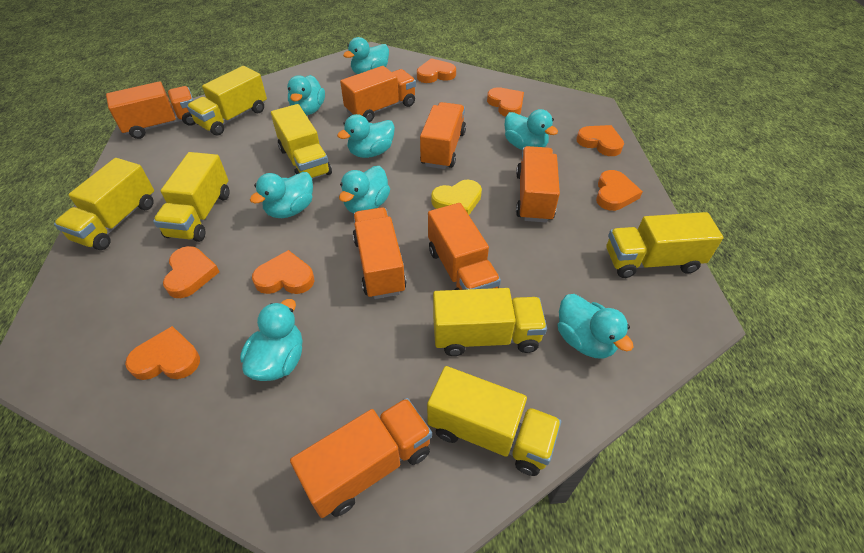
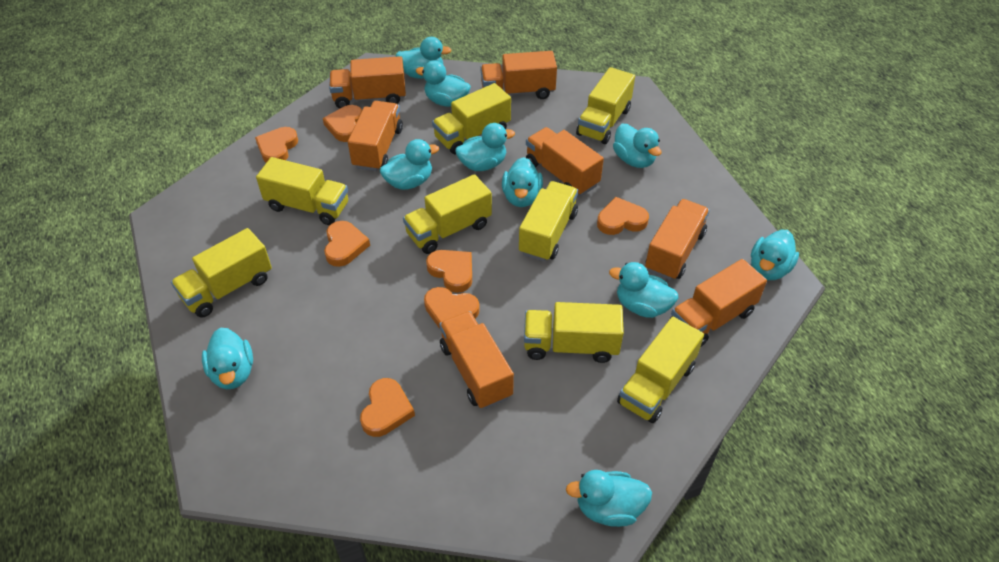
turquoise duck: [240,299,302,381] [250,172,313,218] [287,75,325,115] [337,114,395,158] [339,166,390,213] [343,37,389,74] [504,109,558,150] [558,294,634,359] = 8 -> [202,328,253,389] [380,139,439,190] [395,37,452,79] [416,60,471,107] [455,123,515,171] [502,157,543,207] [566,470,652,527] [609,262,679,318] [613,124,661,168] [751,230,799,280] = 10
yellow heart: [431,180,482,215] = 1 -> none = 0
yellow truck: [54,158,154,250] [153,152,230,242] [187,66,267,136] [271,104,332,179] [427,366,561,476] [433,288,547,356] [607,212,724,278] = 7 -> [171,228,272,318] [256,157,348,225] [403,174,492,254] [432,83,511,154] [519,181,578,262] [524,302,624,363] [576,67,635,144] [617,317,704,423] = 8

